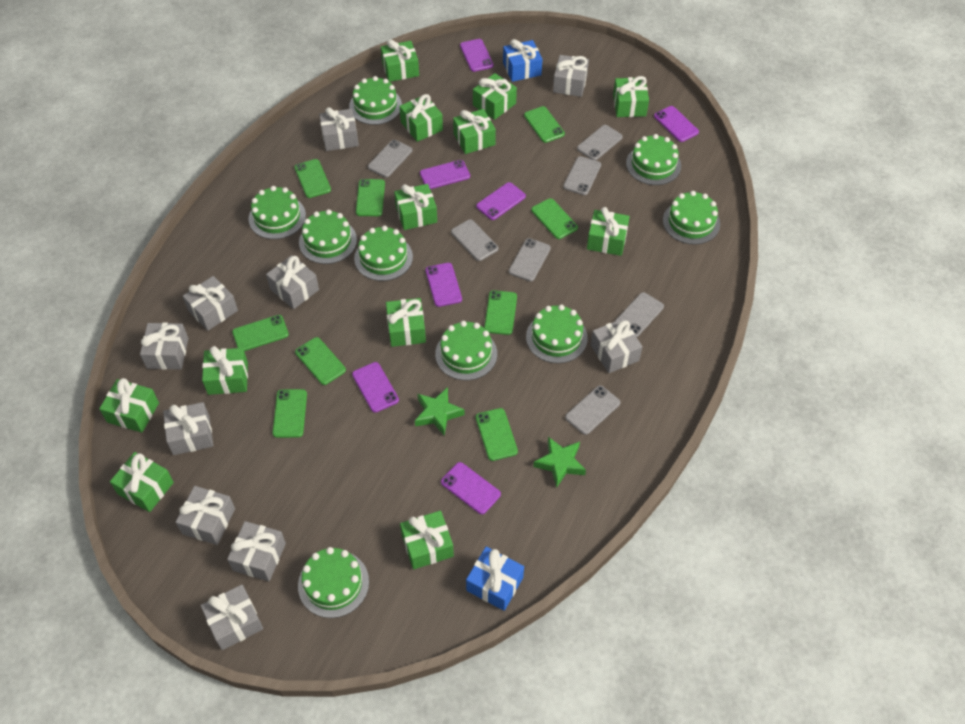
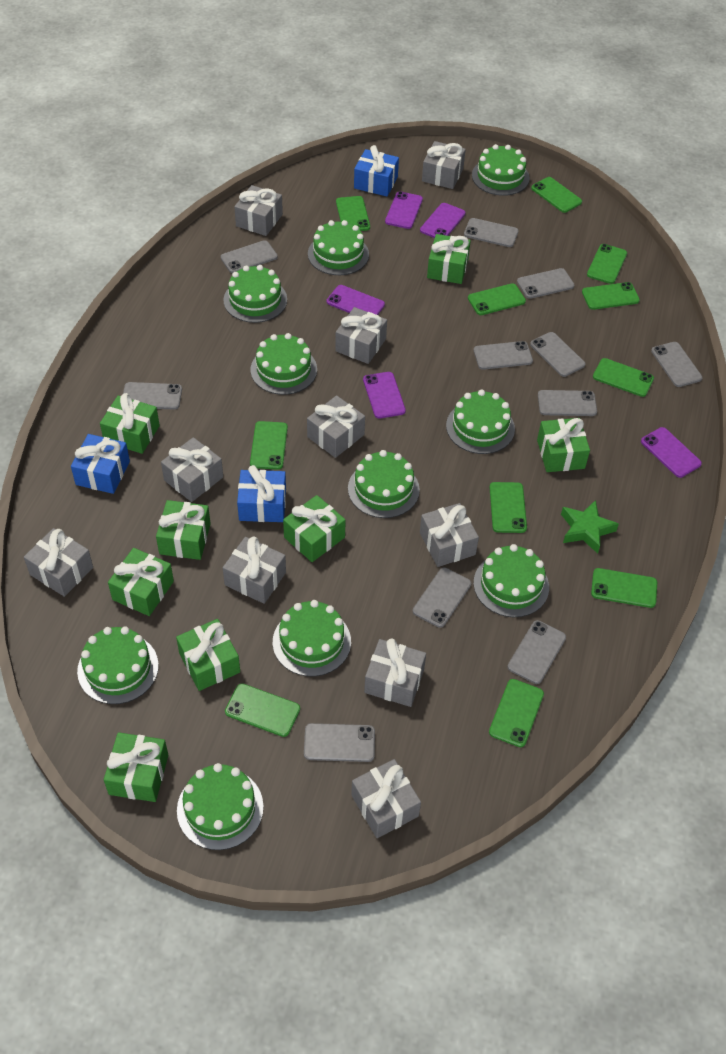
blue gift: [466,547,524,611] [503,39,542,82] = 2 -> [71,434,130,494] [237,465,286,522] [354,145,399,196] = 3
green cake: [249,186,306,239] [298,547,369,618] [299,209,357,264] [349,76,402,125] [354,226,413,281] [435,321,497,380] [526,305,588,363] [626,134,681,185] [663,191,720,245] = 9 -> [77,627,159,704] [177,763,264,850] [223,265,287,323] [251,333,317,395] [273,600,351,677] [308,220,369,275] [348,450,420,518] [446,389,515,454] [472,144,530,196] [473,544,549,617] = 10
green gift: [99,378,159,433] [110,452,174,512] [202,346,248,395] [381,39,419,82] [386,298,426,347] [394,184,437,230] [399,94,443,142] [400,511,454,570] [453,109,496,154] [473,73,517,120] [587,207,630,256] [613,76,649,117] = 12 -> [100,393,160,454] [104,732,169,802] [108,548,174,616] [156,500,211,560] [176,619,240,691] [283,495,346,562] [427,234,471,284] [537,418,590,472] = 8
green phone: [232,315,289,351] [272,389,307,438] [294,159,331,198] [295,337,346,385] [356,179,385,216] [476,408,518,461] [484,290,517,335] [524,106,565,143] [531,198,578,239] = 9 -> [225,683,300,737] [250,421,288,470] [336,196,370,231] [468,283,526,315] [489,482,527,533] [489,679,544,747] [531,177,582,213] [582,282,640,310] [587,244,627,284] [591,568,657,608] [593,358,654,397] = 11
green star: [415,387,465,436] [533,437,586,488] = 2 -> [561,500,619,554] = 1
grey phone: [368,140,412,178] [451,219,499,261] [509,238,551,282] [563,156,601,195] [565,386,620,435] [577,125,623,161] [615,292,664,337] = 7 -> [123,382,182,410] [221,240,278,273] [304,723,375,762] [413,567,471,628] [464,218,518,247] [474,341,533,370] [507,620,566,684] [517,268,574,299] [530,332,585,377] [538,390,597,416] [651,342,702,387] = 11
purple phone: [352,362,399,413] [420,160,470,189] [425,263,462,307] [441,462,501,514] [460,39,493,72] [476,182,526,220] [654,106,699,142] = 7 -> [327,285,385,315] [363,372,406,419] [385,191,423,229] [420,203,466,238] [641,427,702,478] = 5

